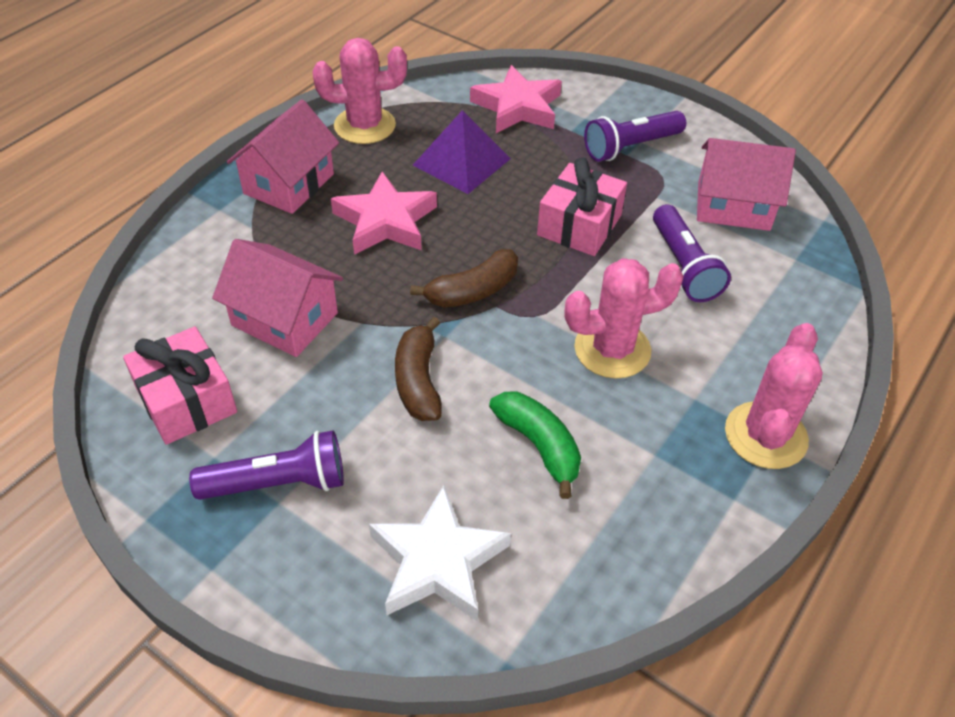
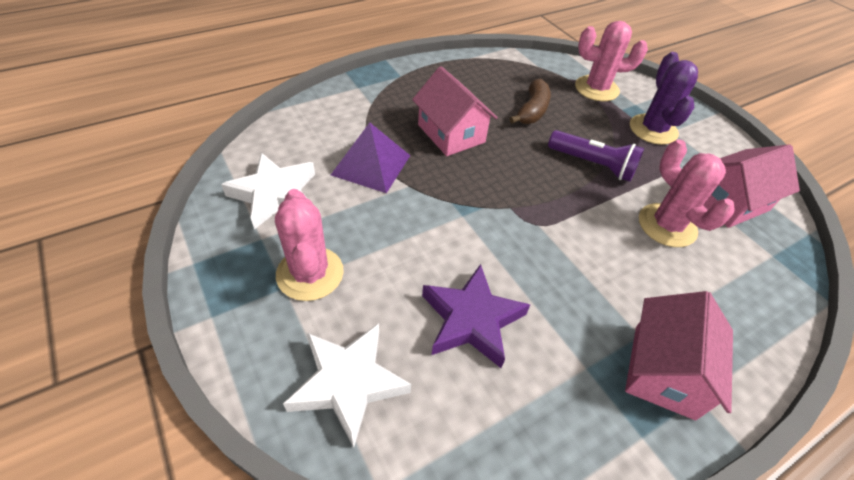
brown banana: [395,317,442,421] [410,249,518,307] = 2 -> [510,78,551,124] = 1
green banana: [489,392,581,499] = 1 -> none = 0
pink gift: [123,326,237,445] [537,157,627,256] = 2 -> none = 0
pink star: [331,171,437,255] [470,65,562,133] = 2 -> none = 0
purple cactus: none = 0 -> [630,52,698,145] = 1
purple flashlight: [189,430,344,500] [584,111,686,162] [653,204,731,302] = 3 -> [548,130,644,182] = 1
purple star: none = 0 -> [422,264,530,368] = 1
white star: [369,485,511,622] = 1 -> [221,152,315,230] [283,323,411,448] = 2

